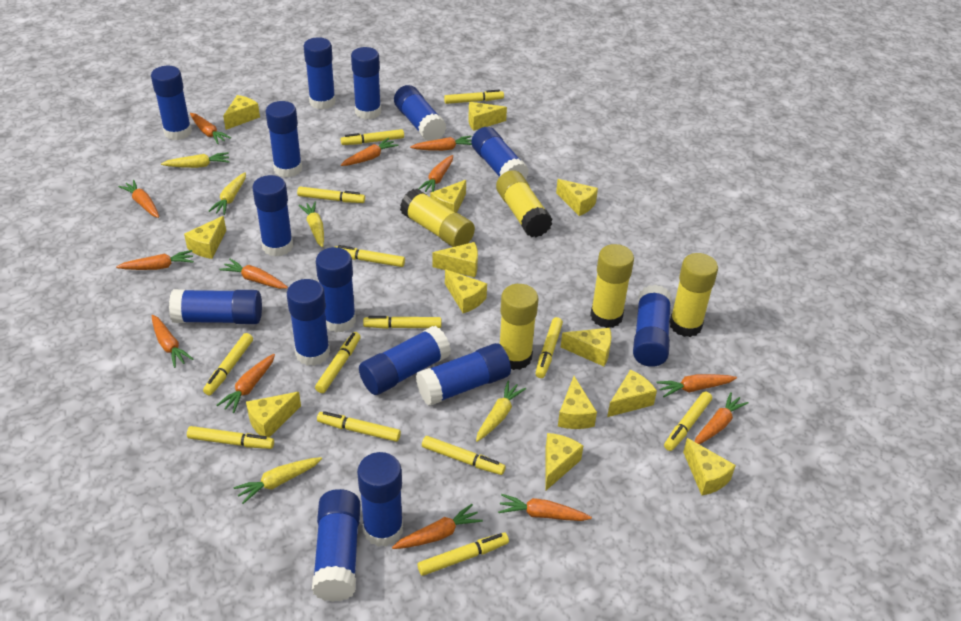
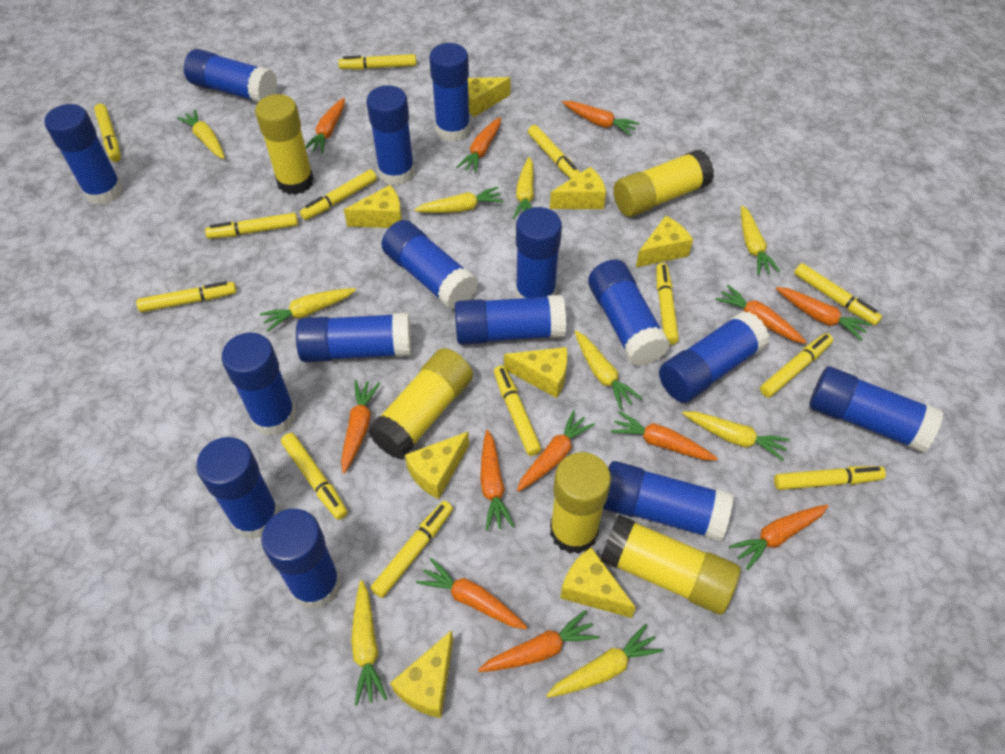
orange carrot: [116,250,194,270] [118,180,159,218] [152,315,193,368] [190,113,231,144] [216,354,275,413] [219,259,288,289] [341,138,399,166] [392,504,483,549] [410,136,472,151] [418,155,453,192] [498,494,592,521] [657,374,737,397] [695,392,749,444] = 13 -> [305,98,345,154] [341,380,380,473] [416,558,527,629] [457,117,501,173] [478,610,599,672] [480,430,514,531] [517,410,595,492] [562,101,640,136] [610,411,718,460] [715,285,806,344] [729,505,829,570] [776,287,871,341] = 12
yellow carrot: [161,152,230,168] [209,172,246,215] [233,457,322,504] [298,202,324,247] [476,381,526,442] = 5 -> [177,109,225,159] [260,288,356,331] [351,580,387,706] [414,187,504,213] [513,157,534,219] [546,624,663,698] [575,331,642,410] [682,411,790,461] [741,205,781,275] = 9
yellow cheese: [184,216,226,259] [223,95,260,130] [246,392,301,437] [430,180,466,213] [432,242,478,277] [445,269,487,313] [468,102,507,131] [546,433,583,490] [556,179,598,216] [558,376,597,429] [561,328,612,366] [607,370,657,417] [683,438,736,496] = 13 -> [344,185,402,228] [390,630,453,718] [405,432,469,499] [468,77,510,117] [504,347,568,398] [550,167,606,209] [560,547,636,618] [636,216,693,267] = 8

